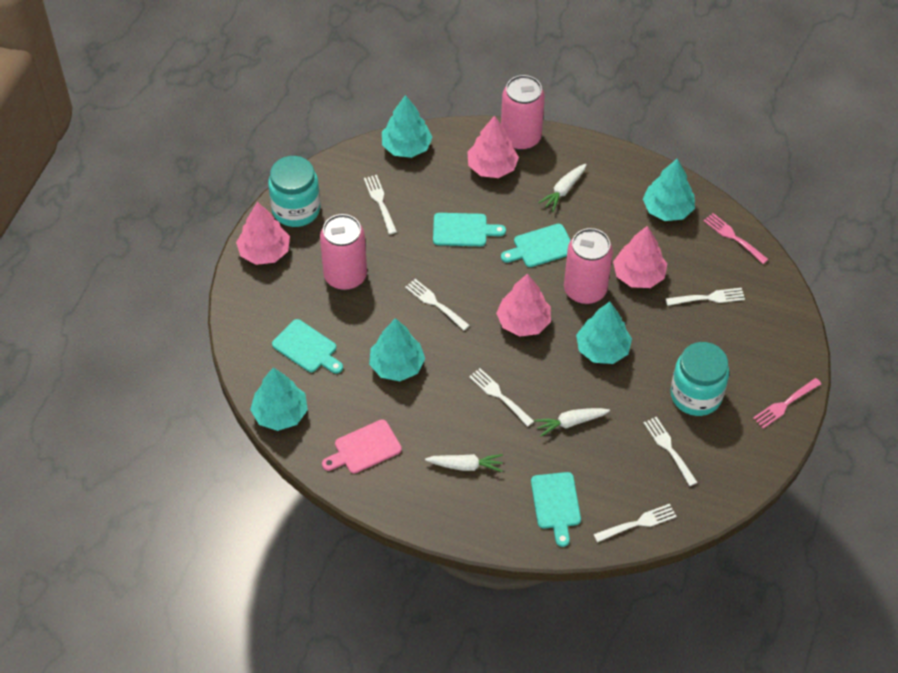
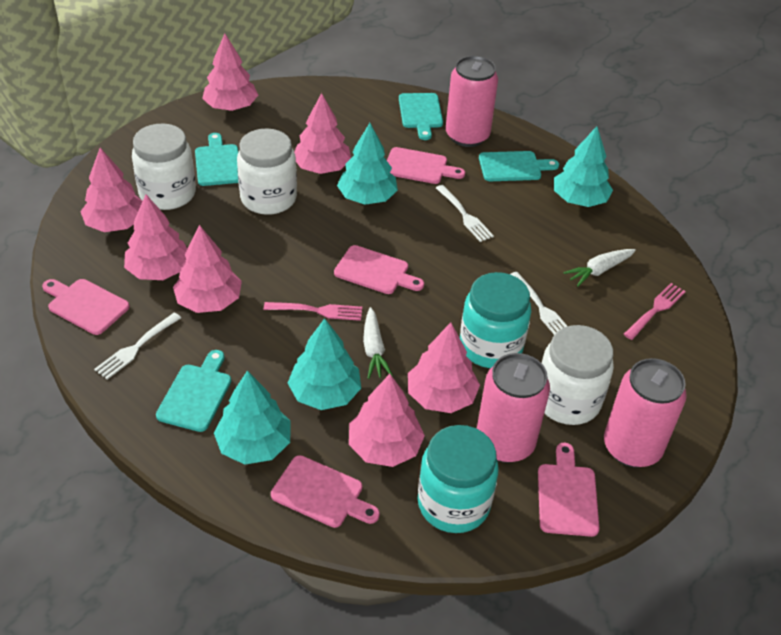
pink cutting board: [322,419,402,473] = 1 -> [42,279,130,335] [271,455,380,528] [334,245,424,294] [387,147,465,184] [538,443,599,537] = 5
pink tree: [236,202,290,265] [468,115,519,178] [496,274,551,337] [613,226,667,288] = 4 -> [80,148,143,232] [124,194,187,280] [173,225,242,313] [202,34,258,111] [294,93,351,174] [349,374,425,467] [408,322,480,413] = 7
turquoise tree: [250,367,308,431] [369,318,425,381] [382,95,433,158] [576,302,632,364] [643,159,695,221] = 5 -> [214,371,291,465] [288,318,361,410] [337,123,398,205] [554,126,613,207] = 4
white carrot: [425,454,503,472] [534,408,610,437] [538,164,587,212] = 3 -> [363,307,393,379] [563,249,636,287] = 2
white fork: [364,175,397,234] [405,279,470,330] [469,368,534,427] [594,504,677,542] [644,416,698,486] [666,288,745,306] = 6 -> [94,313,181,379] [436,185,494,242] [510,272,567,335] = 3
white jar: none = 0 -> [132,124,196,210] [237,129,297,215] [541,325,614,425] = 3

